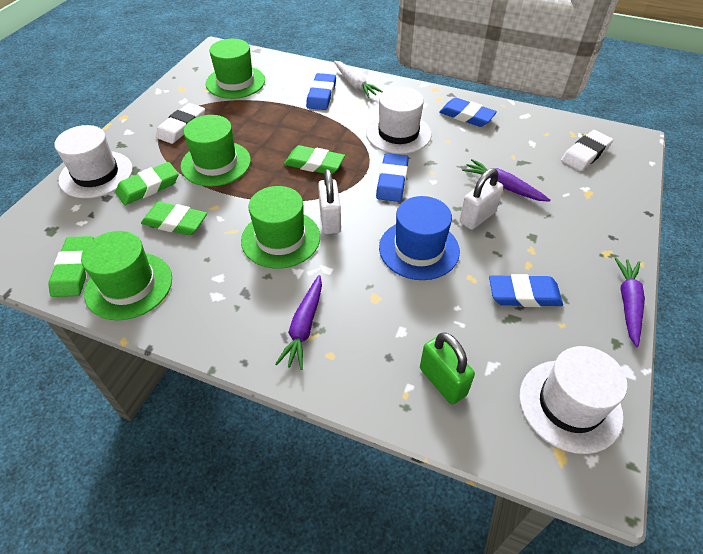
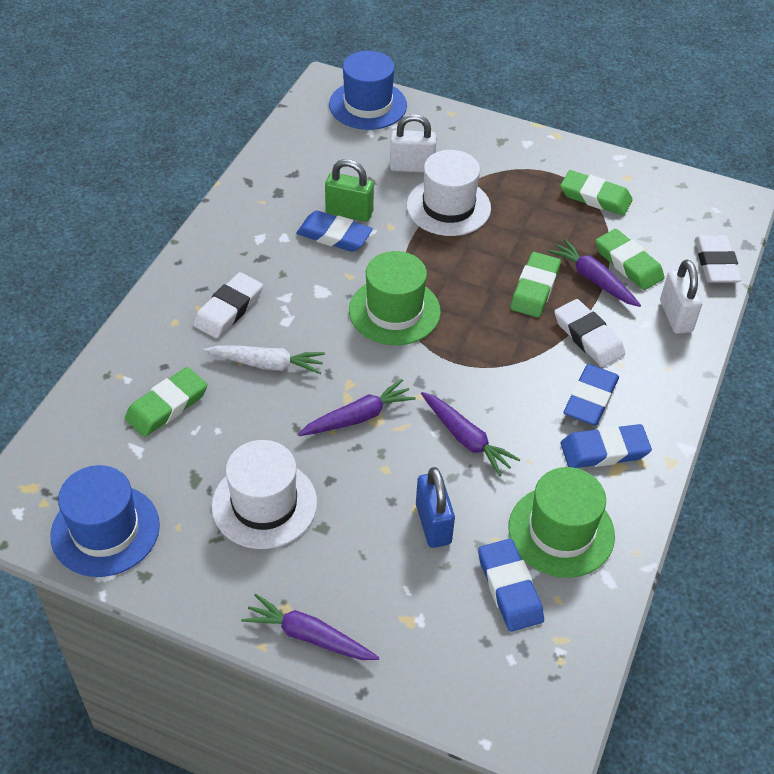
blue hat: [379,196,460,280] = 1 -> [51,465,160,577] [329,51,407,130] = 2
blue padlock: none = 0 -> [416,467,455,548] = 1
green hat: [81,231,172,320] [180,115,251,186] [206,39,265,99] [241,186,320,269] = 4 -> [349,251,441,345] [509,467,615,578] = 2
purple carrot: [275,275,322,370] [462,159,551,202] [615,258,645,347] = 3 -> [241,594,379,660] [298,379,416,436] [421,392,520,476] [548,239,641,307] = 4
white eraser: [156,103,205,144] [561,130,613,171] = 2 -> [193,272,263,338] [554,299,625,367] [695,235,741,283] = 3
white hat: [54,125,133,198] [366,87,432,154] [519,346,628,454] = 3 -> [212,440,317,549] [407,150,491,236] = 2

